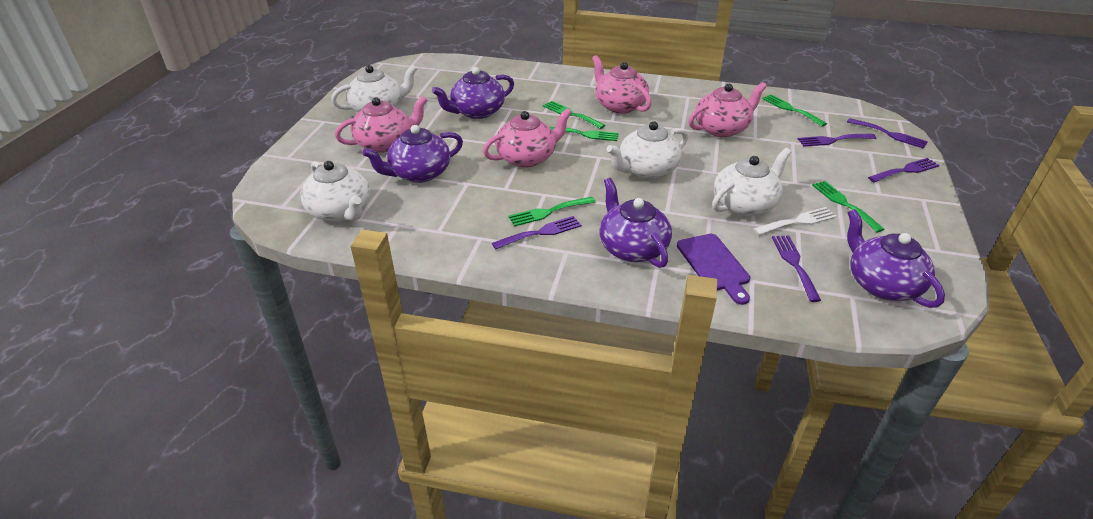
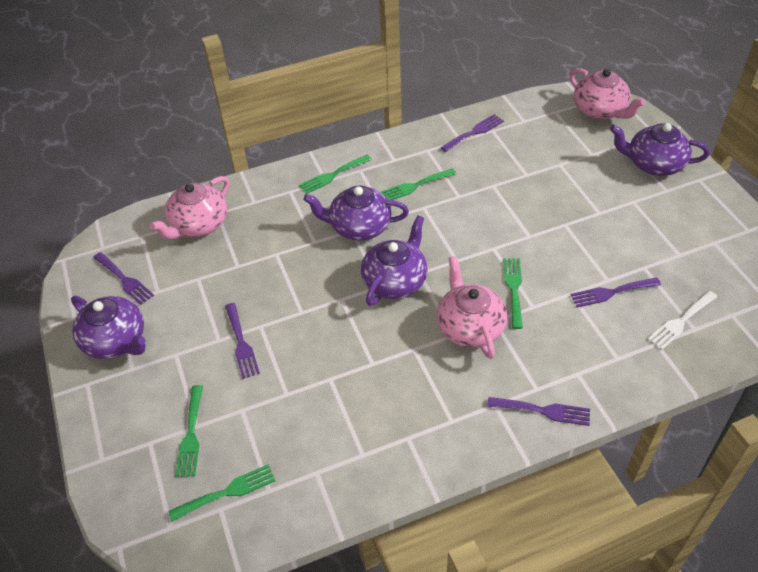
pink teapot: [335,96,428,153] [483,108,572,168] [592,55,652,114] [688,82,767,137] = 4 -> [150,176,229,240] [437,256,507,359] [570,68,646,120] = 3
purple cutting board: [677,234,750,305] = 1 -> none = 0
white teapot: [300,161,370,222] [331,65,417,112] [607,121,688,179] [712,148,792,217] = 4 -> none = 0

